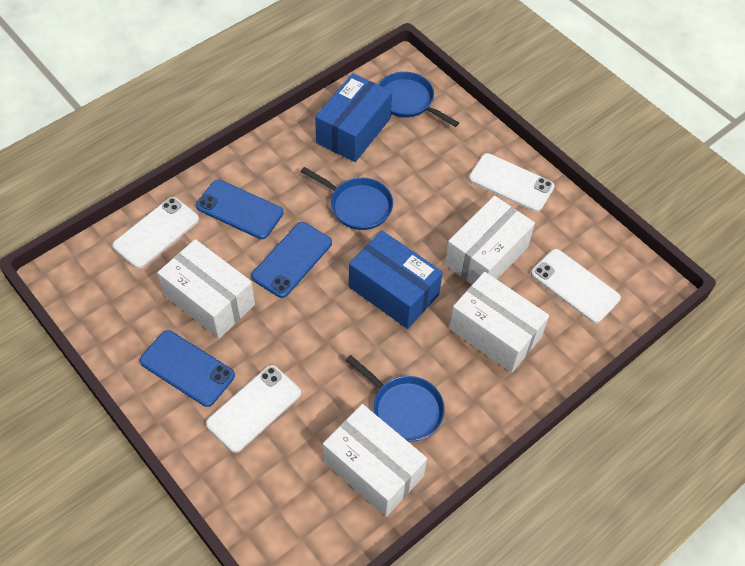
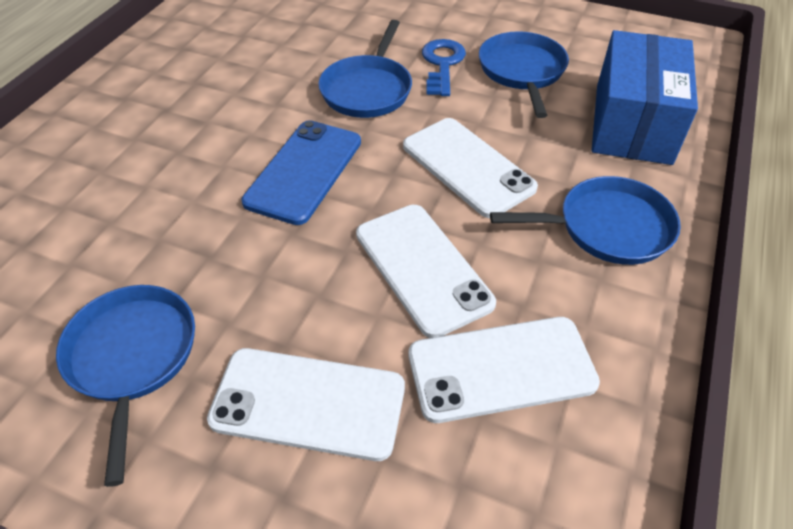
blue box: [315,73,392,162] [349,231,443,329] = 2 -> [592,30,698,165] = 1
blue key: none = 0 -> [422,39,466,96] = 1
blue pan: [301,167,393,230] [345,355,445,442] [379,72,459,127] = 3 -> [56,285,195,487] [318,20,412,118] [479,31,569,118] [490,176,681,265] = 4
blue phone: [140,330,235,407] [196,180,283,239] [251,222,332,298] = 3 -> [242,120,361,225] = 1
white box: [157,239,255,339] [323,404,427,517] [444,196,535,285] [449,272,549,373] = 4 -> none = 0

